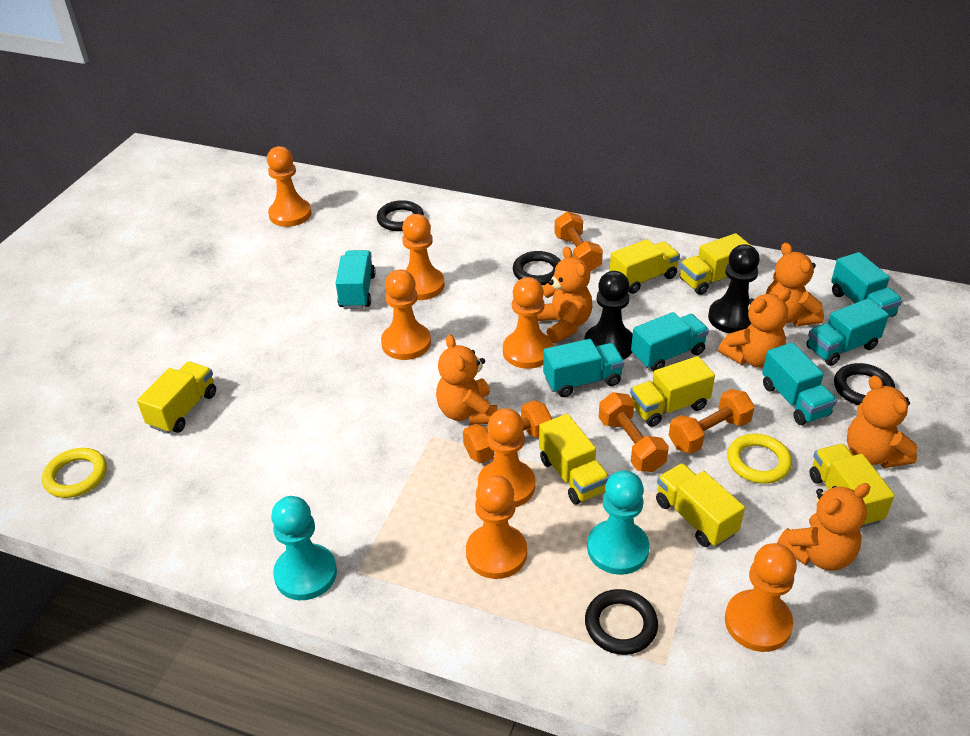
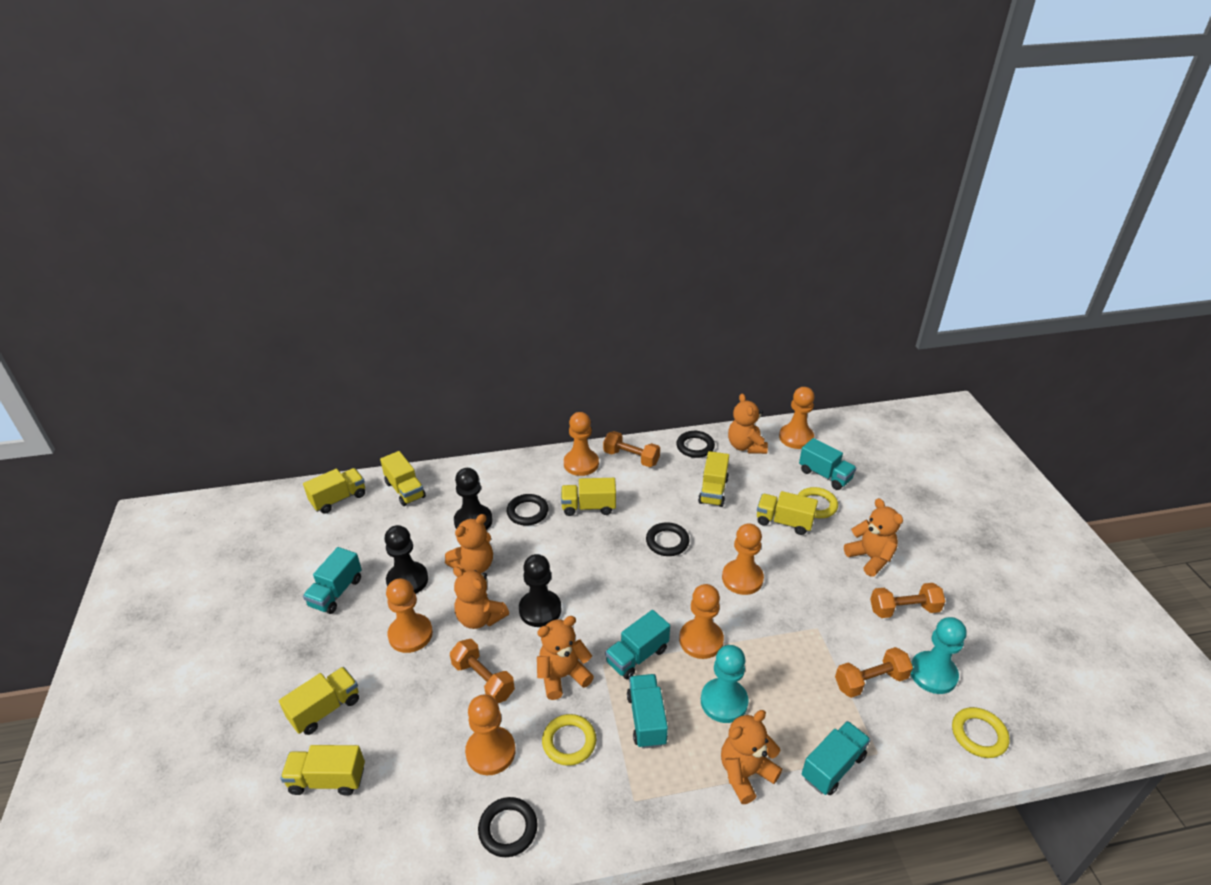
black pawn: [584,271,633,360] [708,244,760,333] = 2 -> [384,525,428,594] [454,468,493,530] [519,554,561,627] = 3
orange pawn: [267,146,311,227] [381,270,431,360] [402,214,445,300] [466,475,527,579] [478,408,535,507] [503,277,553,369] [725,543,797,652] = 7 -> [386,578,433,653] [465,695,516,775] [564,412,599,476] [679,584,724,659] [722,523,764,595] [779,387,815,449] = 6
turquoise truck: [336,250,376,309] [543,339,624,397] [631,312,709,371] [762,342,837,425] [806,298,889,366] [831,252,902,317] = 6 -> [303,547,362,614] [605,610,670,680] [627,674,668,749] [799,438,856,490] [802,721,871,795] = 5
yellow ring: [42,448,107,498] [727,434,792,484] = 2 -> [542,714,596,766] [798,487,838,518] [952,707,1010,758] = 3

